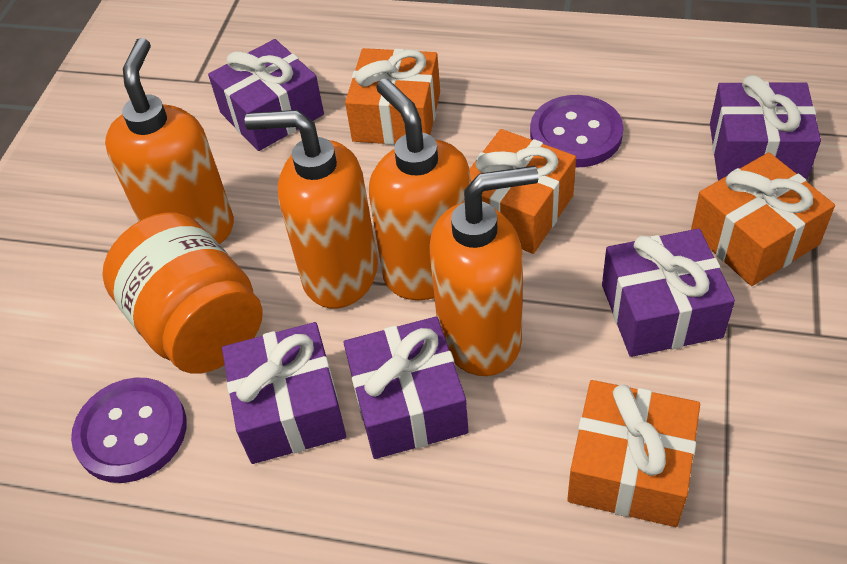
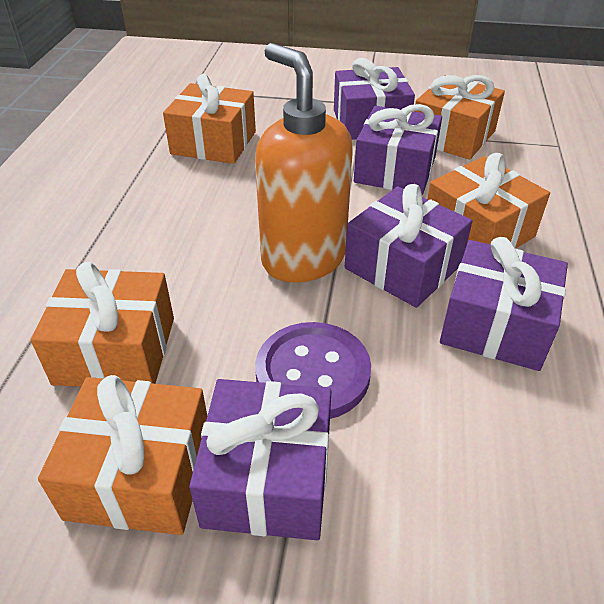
orange gift: [345,48,440,145] [469,129,576,254] [567,380,700,527] [691,152,835,286] = 4 -> [31,262,174,387] [38,375,207,535] [163,74,256,164] [414,75,505,160] [427,153,550,249] = 5
orange jar: [102,212,263,374] = 1 -> none = 0
orange soap dispenser: [105,38,234,244] [245,110,378,309] [369,78,471,300] [430,166,539,376] = 4 -> [255,43,353,283] = 1
purple button: [71,378,187,483] [530,95,623,167] = 2 -> [255,322,371,419] = 1

